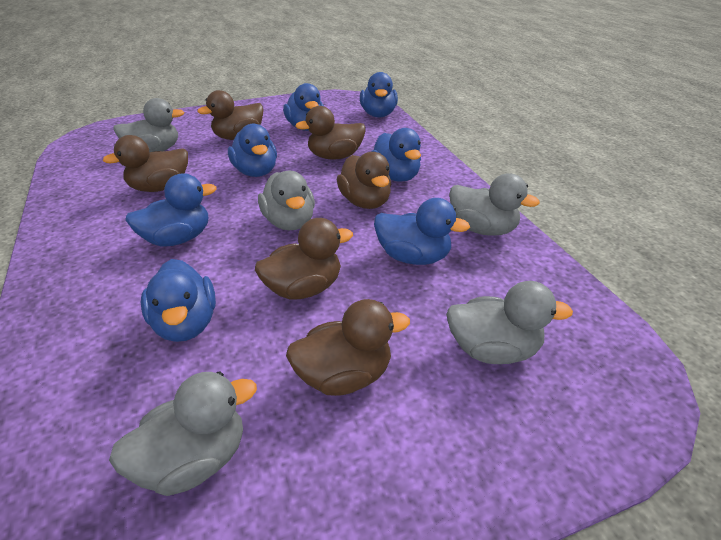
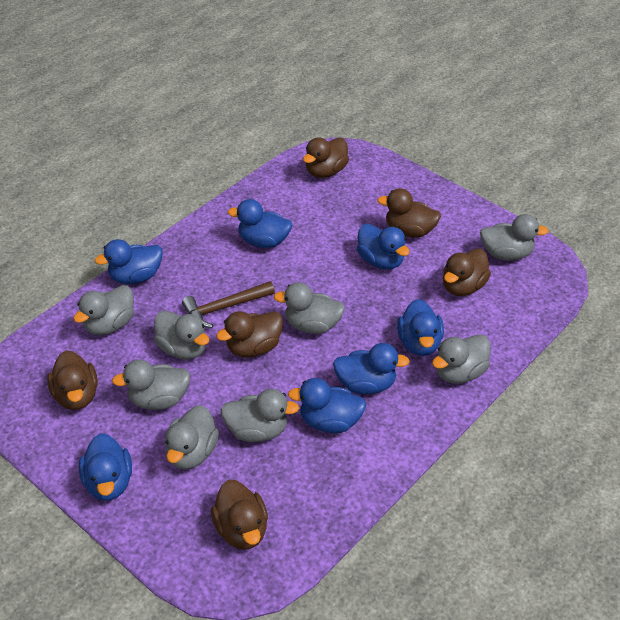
brown hammer: none = 0 -> [182,281,275,328] = 1
grey duck: [109,371,257,496] [113,98,185,152] [258,171,315,230] [446,281,573,364] [449,173,540,236] = 5 -> [73,285,134,335] [112,360,190,410] [154,310,209,360] [165,405,219,469] [220,389,299,442] [274,282,345,334] [432,334,491,384] [480,214,549,261] = 8

